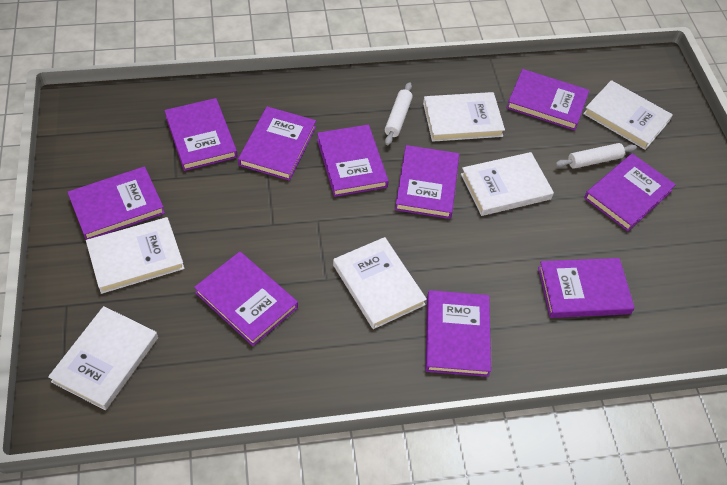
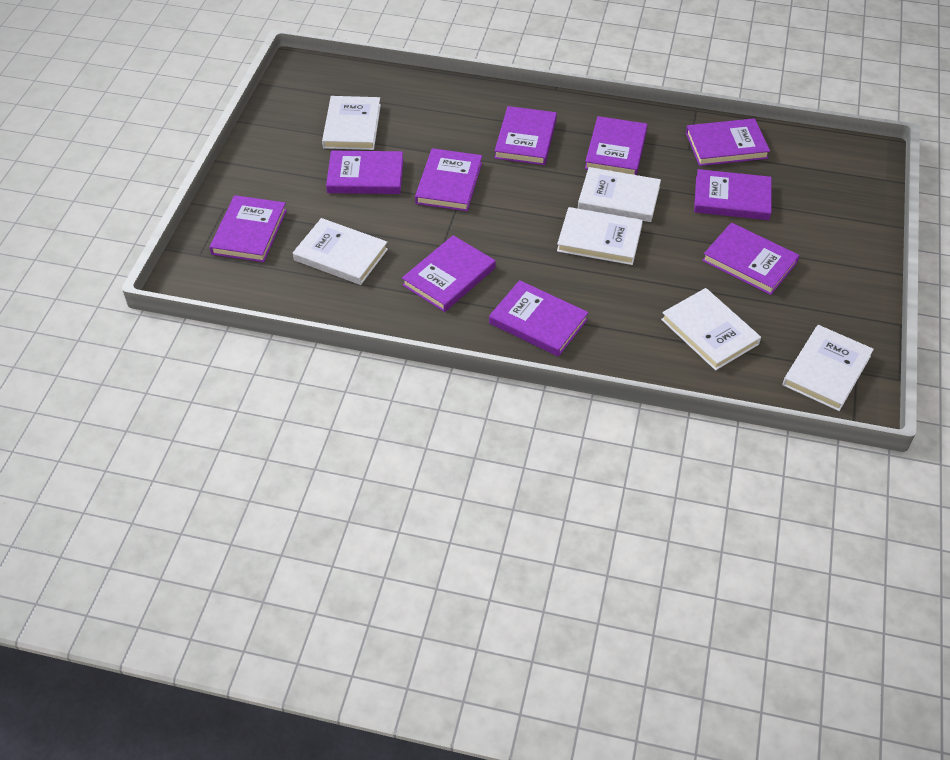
white rolling pin: [385,82,413,145] [556,143,637,169] = 2 -> none = 0

